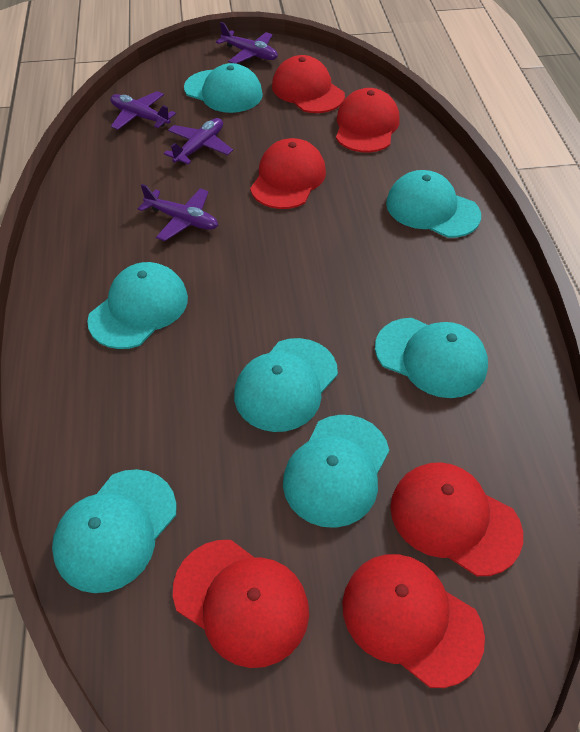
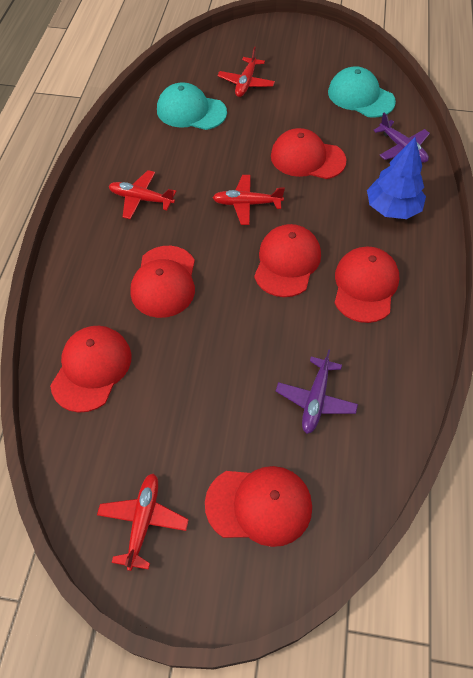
blue tree: none = 0 -> [367,137,426,219] = 1
purple plane: [110,91,176,130] [138,184,218,241] [164,118,233,164] [216,22,278,64] = 4 -> [276,349,358,434] [373,113,430,163] = 2
red plane: none = 0 -> [97,473,189,571] [109,170,177,219] [213,175,285,225] [217,47,275,97] = 4
turquoise cap: [52,469,177,593] [87,262,188,349] [184,63,263,113] [234,338,338,432] [283,415,389,528] [375,318,488,398] [386,170,481,238] = 7 -> [157,83,227,130] [328,66,396,118] = 2

